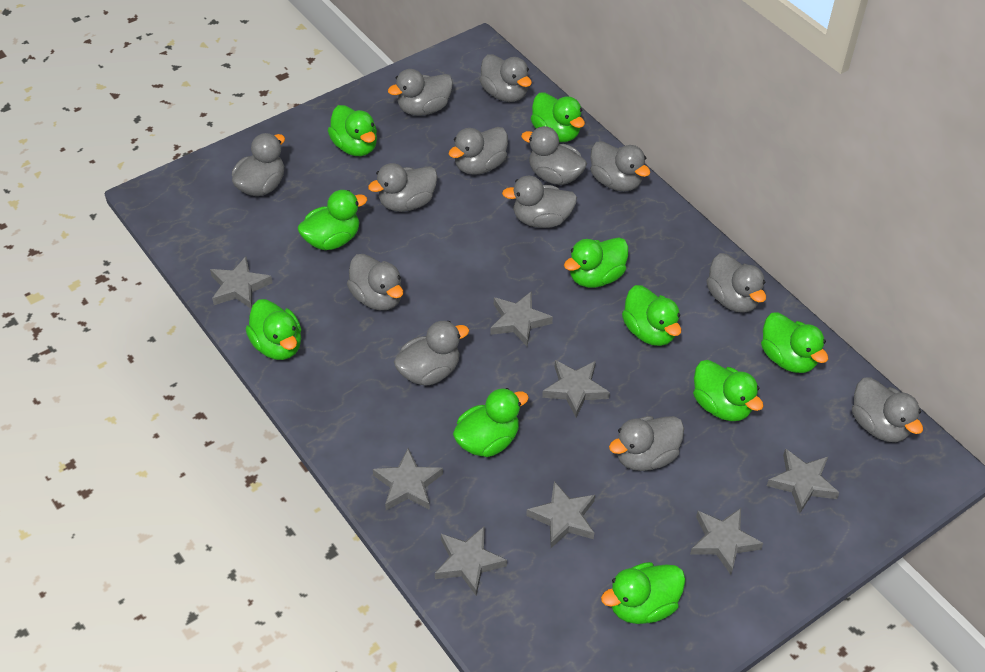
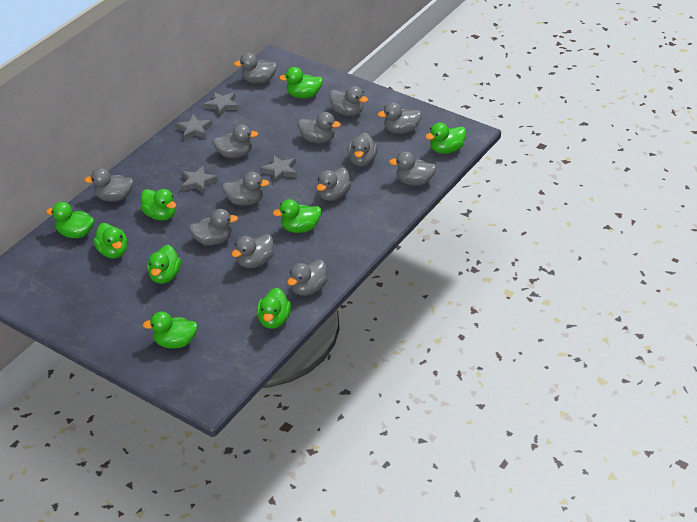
green duck: [246,299,301,360] [298,190,367,250] [328,105,377,156] [453,388,529,457] [531,92,585,142] [564,237,629,288] [601,562,686,624] [622,285,681,346] [693,360,764,421] [761,312,828,373] = 10 -> [46,202,94,238] [93,223,127,259] [141,189,176,221] [143,311,198,349] [147,245,181,284] [257,288,291,329] [273,199,321,233] [279,67,323,98] [425,122,466,154] = 9
grey star: [210,257,272,309] [373,448,443,510] [435,526,507,596] [490,291,553,346] [526,481,595,548] [542,360,610,417] [690,508,763,575] [767,448,839,513] = 8 -> [176,114,212,140] [181,165,218,194] [204,92,239,117] [260,155,297,183] = 4

